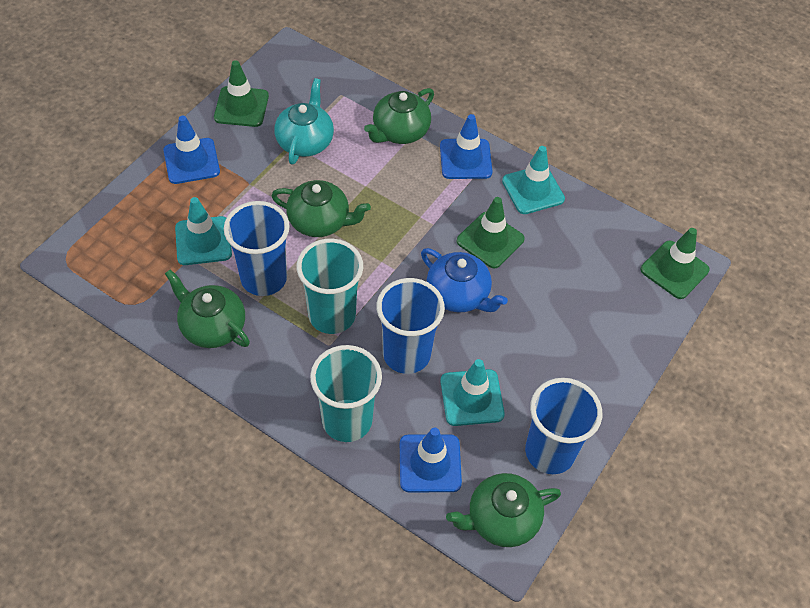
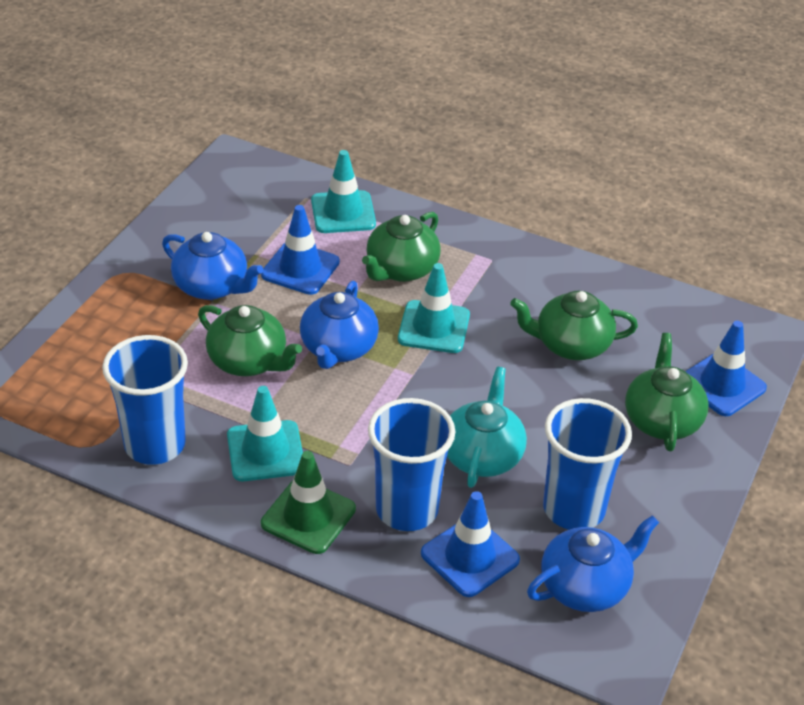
blue teapot: [421,248,508,312] = 1 -> [162,232,264,300] [300,281,379,369] [527,515,659,612] = 3
green traffic cone: [214,60,269,127] [457,197,525,269] [641,228,710,299] = 3 -> [261,451,356,554] = 1
turquoise cup: [297,238,363,334] [310,345,382,442] = 2 -> none = 0

